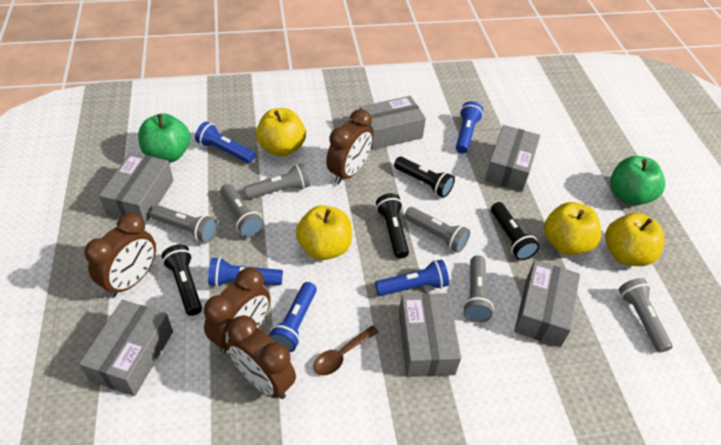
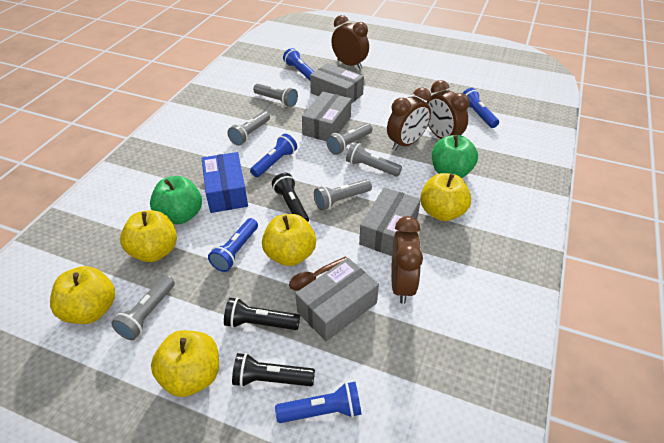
black flashlight: [162,244,202,316] [376,193,409,259] [394,157,455,198] [491,202,539,260] = 4 -> [224,298,300,330] [232,353,315,387] [272,173,309,222] = 3
blue box: none = 0 -> [202,152,248,213] = 1
grey box: [79,300,173,396] [99,152,174,225] [359,96,426,150] [399,293,461,377] [485,125,540,192] [514,260,580,347] = 6 -> [296,258,379,341] [302,92,351,141] [310,63,364,104] [359,187,421,256] = 4
yellow apple: [256,108,306,156] [296,205,352,260] [544,202,601,255] [605,213,664,266] = 4 -> [50,266,115,324] [120,210,177,262] [151,330,219,397] [262,214,316,266] [420,173,471,221] = 5

